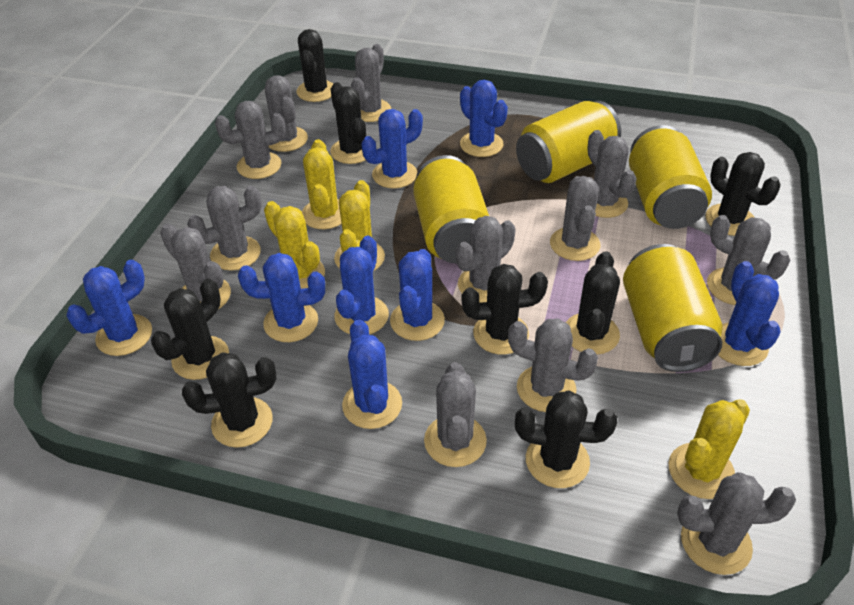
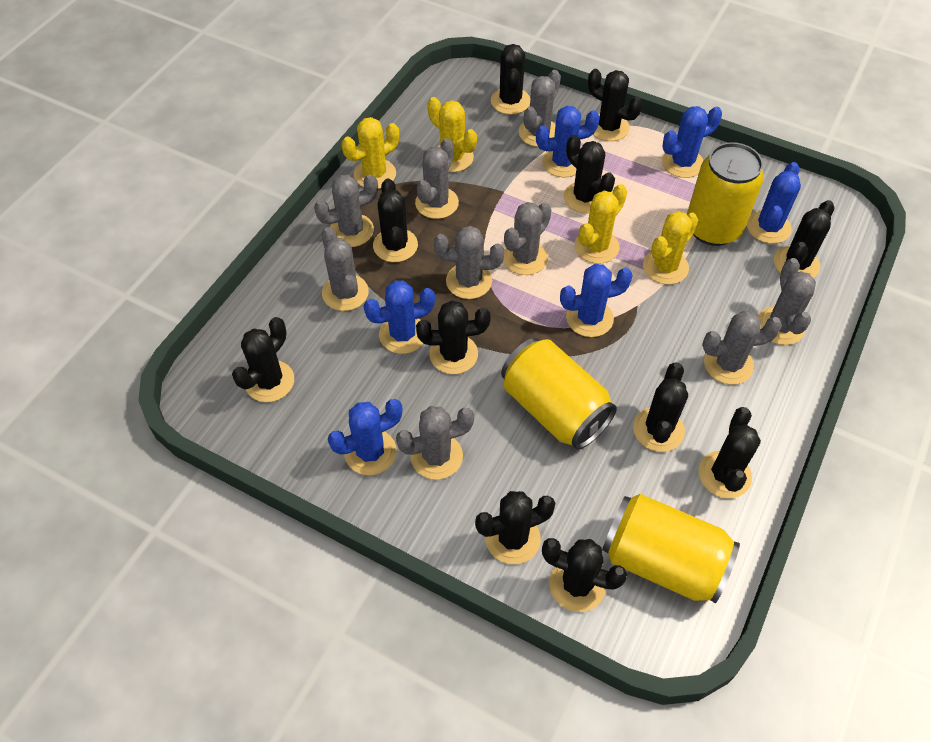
black cactus: [151,279,229,380] [182,352,276,448] [297,29,333,102] [330,82,366,164] [461,264,548,355] [515,390,617,488] [566,251,620,354] [705,152,780,236] = 8 -> [232,317,294,402] [373,178,418,262] [416,301,491,374] [475,491,555,564] [491,44,530,115] [542,538,627,612] [564,135,615,213] [588,69,643,141] [633,362,688,452] [698,407,761,498] [774,200,835,278] = 11
blue cactus: [66,260,152,356] [238,253,325,342] [335,236,389,334] [342,319,402,429] [361,109,423,188] [390,249,445,341] [460,80,508,157] [718,261,781,366] = 8 -> [328,399,402,475] [364,281,435,354] [536,106,600,178] [560,264,633,337] [662,106,722,178] [747,162,801,244] = 6
grey cactus: [160,224,231,309] [187,186,262,271] [215,101,286,179] [265,75,308,152] [351,44,391,122] [424,362,487,467] [456,216,516,302] [508,318,598,412] [550,176,600,261] [587,130,637,218] [677,472,796,575] [707,215,790,305] = 12 -> [314,175,378,247] [322,227,369,311] [396,406,474,480] [415,138,459,219] [434,226,504,299] [503,202,551,275] [519,70,561,147] [702,311,782,385] [758,258,816,345] = 9
yellow can: [413,155,489,263] [516,101,621,183] [623,244,723,372] [629,125,712,229] = 4 -> [501,338,617,450] [602,494,740,603] [687,142,764,246] = 3

